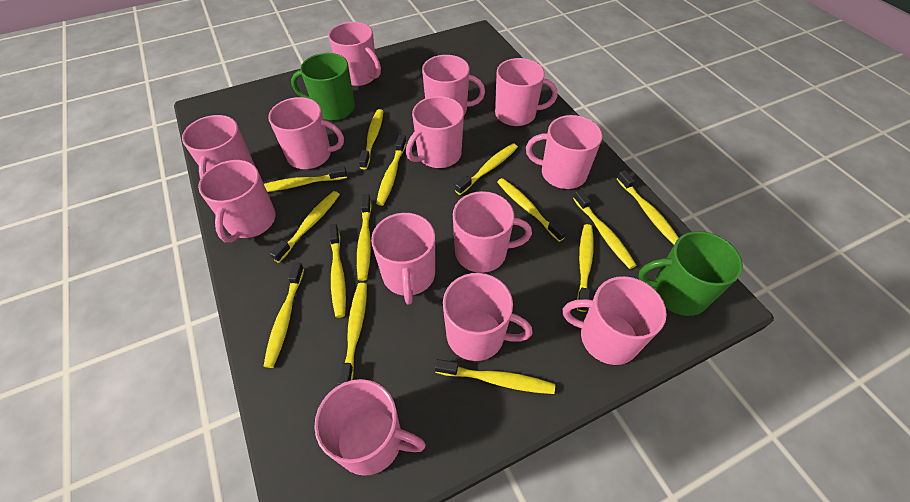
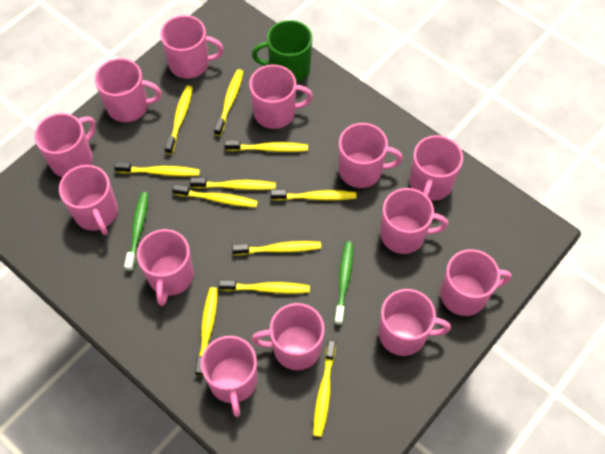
green mug: [291,53,355,120] [638,231,743,316] = 2 -> [252,20,312,83] = 1
green toothbrush: none = 0 -> [124,192,148,271] [334,241,353,325] = 2
yellow toothbrush: [264,166,347,192] [264,262,304,368] [270,191,340,263] [329,224,346,318] [338,283,367,385] [357,194,372,281] [359,109,383,169] [376,135,407,206] [435,359,555,394] [455,143,518,195] [497,178,567,242] [573,190,637,269] [577,224,594,312] [617,170,679,245] = 14 -> [114,162,200,176] [165,86,193,155] [172,184,258,208] [190,177,276,190] [195,287,218,376] [214,69,243,136] [218,280,310,294] [224,140,308,152] [232,241,321,255] [271,189,357,201] [313,340,336,437] = 11

